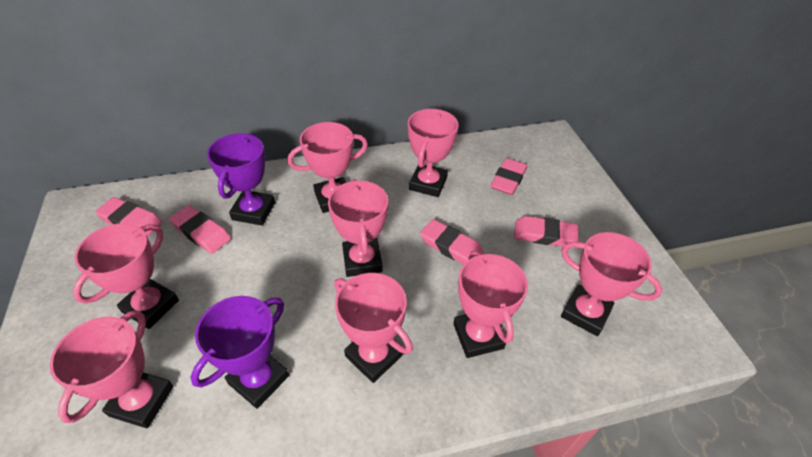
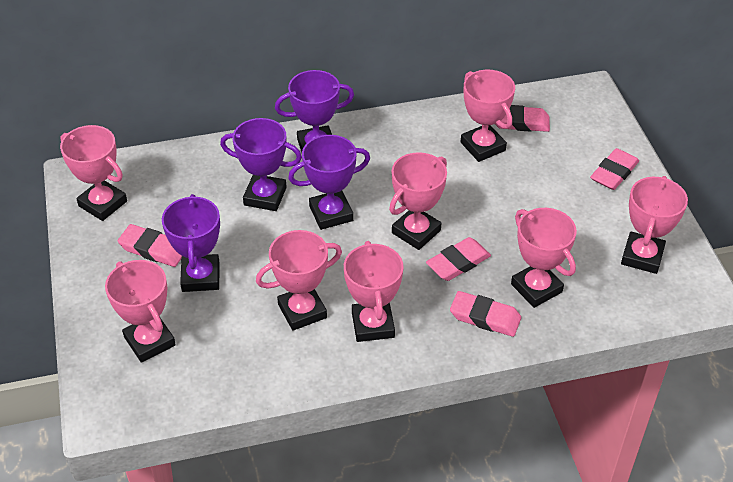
purple trophy: [191,296,289,409] [207,133,275,225] = 2 -> [162,194,220,292] [220,118,302,211] [275,70,354,152] [288,135,370,230] = 4

